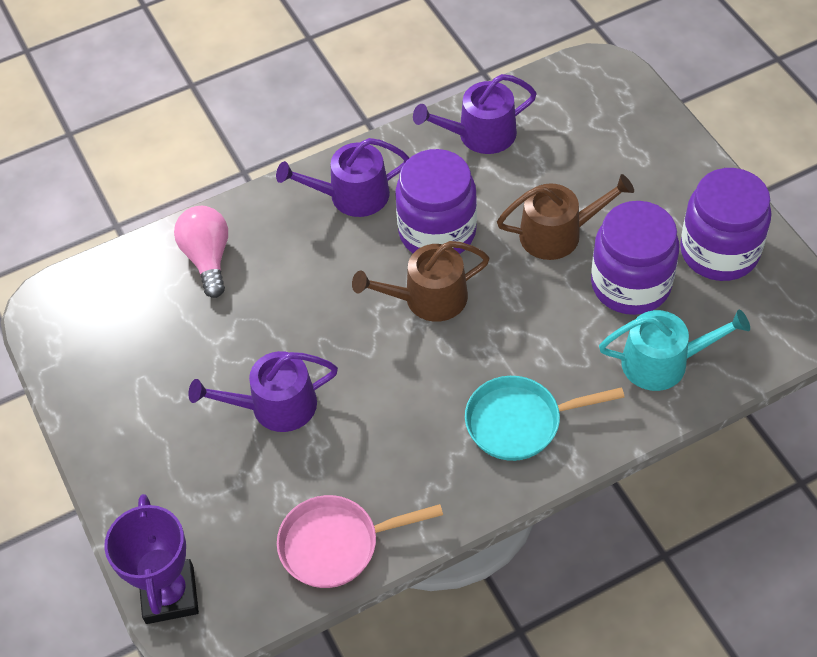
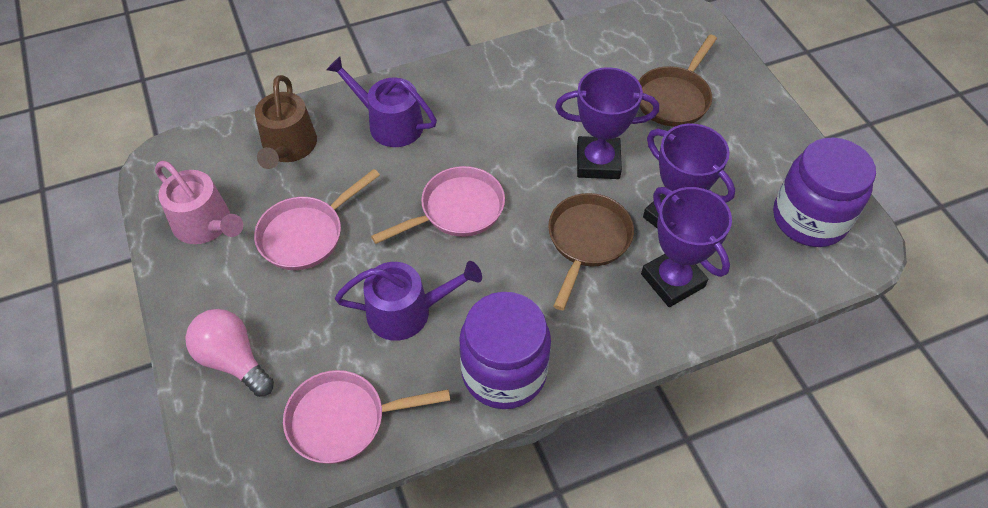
brown pan: none = 0 -> [548,193,634,310] [639,34,717,127] = 2
brown watering can: [352,241,489,322] [497,174,634,260] = 2 -> [255,75,317,169] = 1
pink pan: [277,495,443,588] = 1 -> [254,169,380,270] [283,370,450,464] [371,166,505,244] = 3
pink watering can: none = 0 -> [155,161,243,244] = 1
purple jar: [395,149,477,254] [591,201,679,315] [680,168,771,281] = 3 -> [459,292,551,409] [773,137,876,247] = 2
purple trophy: [104,494,199,624] = 1 -> [555,67,659,179] [641,187,732,307] [643,124,735,228] = 3
purple watering can: [188,351,338,432] [276,138,409,217] [413,74,537,154] = 3 -> [326,56,437,147] [335,261,482,341] = 2
turquoise pan: [465,376,625,461] = 1 -> none = 0
turquoise watering can: [599,309,750,391] = 1 -> none = 0

